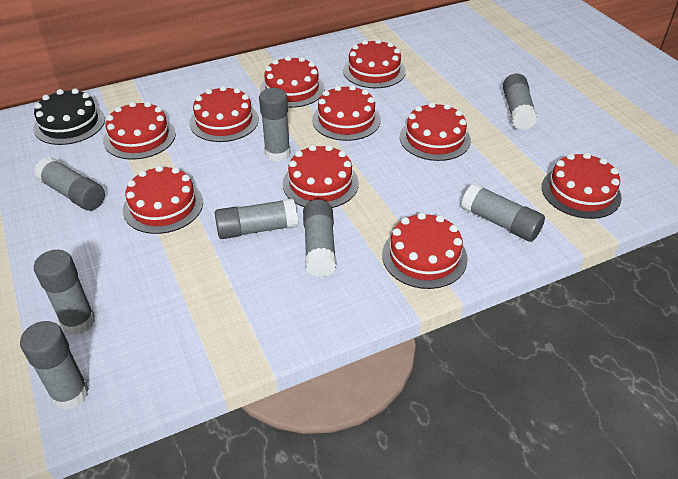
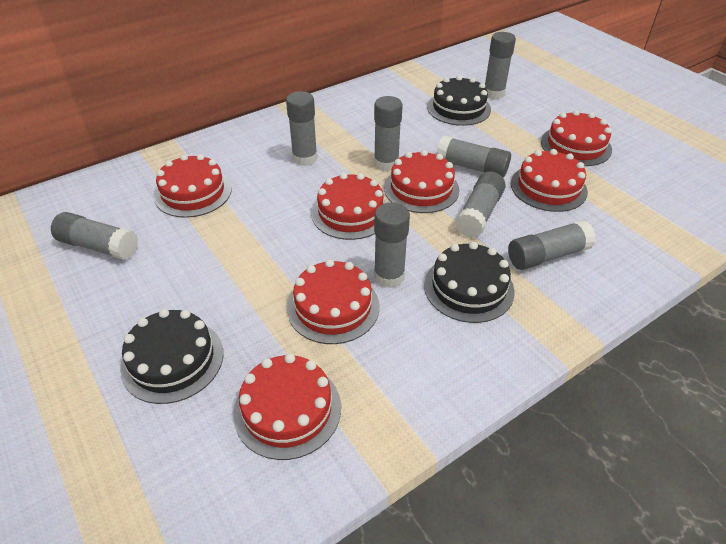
black cake: [33,88,105,145] = 1 -> [120,309,223,404] [424,242,515,323] [427,75,491,126] = 3
red cake: [104,101,176,160] [123,165,203,234] [190,86,259,142] [260,56,325,108] [282,145,359,208] [312,85,381,141] [343,39,406,88] [382,212,468,289] [400,102,471,161] [542,152,622,219] = 10 -> [154,154,231,218] [233,353,341,460] [287,259,379,344] [311,173,387,240] [384,150,459,213] [511,149,588,212] [541,110,612,166] = 7

